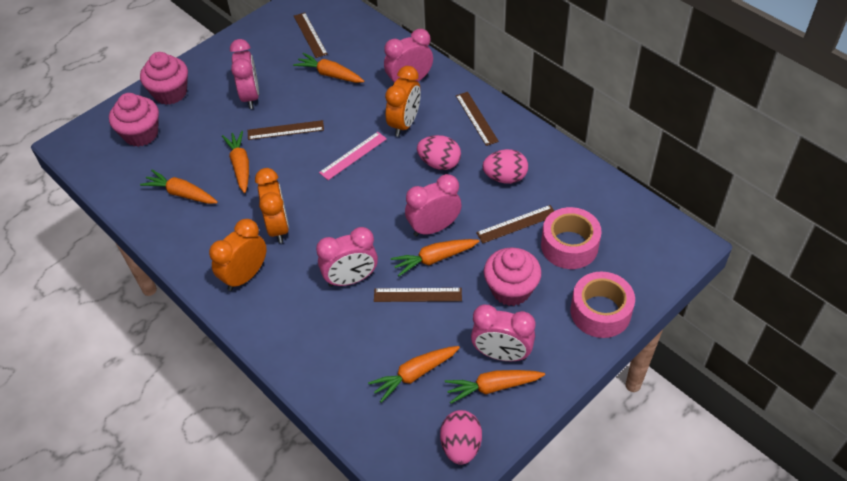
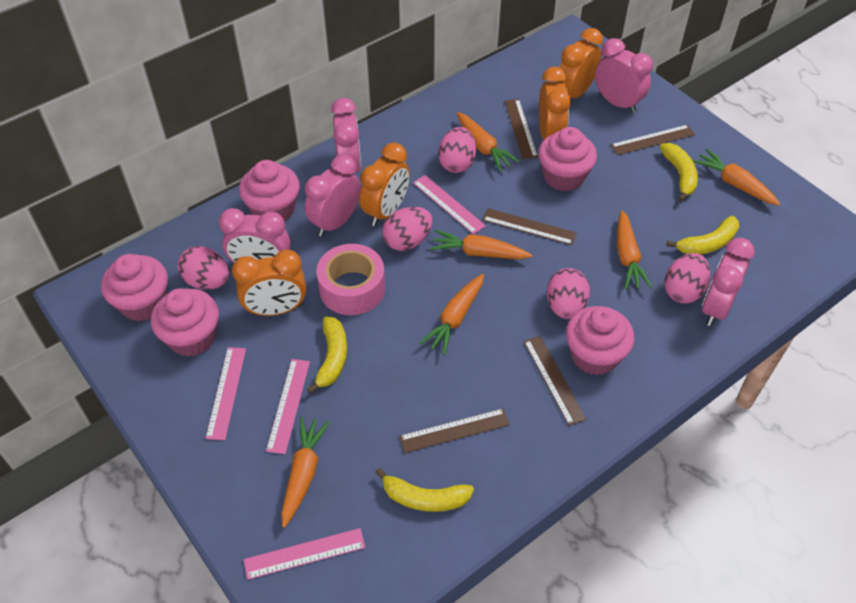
orange clock: [209,219,267,291] [255,168,289,243] [385,66,421,137] = 3 -> [232,250,306,316] [360,143,410,226] [539,67,571,140] [559,28,603,98] = 4
pink cupcake: [109,93,159,147] [140,52,188,105] [484,247,542,306] = 3 -> [101,254,168,321] [151,288,219,357] [239,160,300,221] [538,127,597,191] [566,306,635,375] = 5
pink egg: [417,135,461,170] [440,410,482,465] [483,149,528,184] = 3 -> [178,246,229,290] [382,207,432,251] [438,127,476,173] [547,268,590,319] [664,253,710,303] = 5
pink ruler: [319,132,387,180] = 1 -> [206,347,246,440] [244,528,365,580] [266,359,310,454] [413,175,486,234] = 4
pink tape: [541,207,602,269] [571,272,635,338] = 2 -> [316,244,385,315] = 1
yellow banana: none = 0 -> [307,316,347,394] [375,468,474,512] [660,143,698,202] [667,216,739,255] = 4

